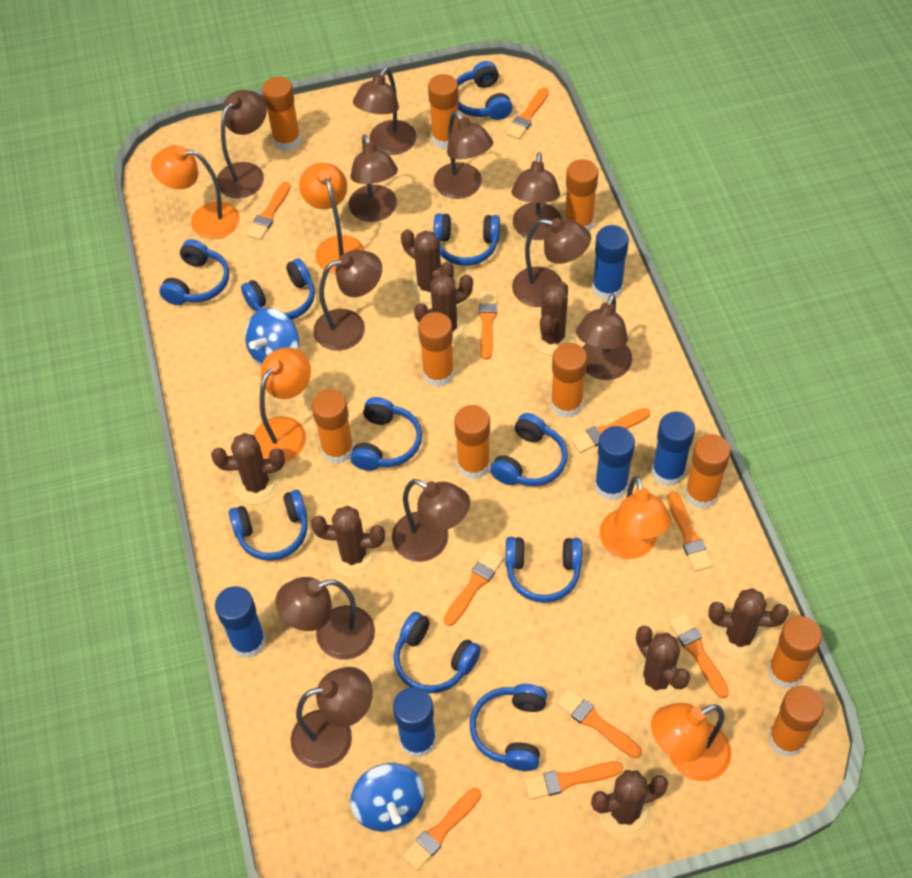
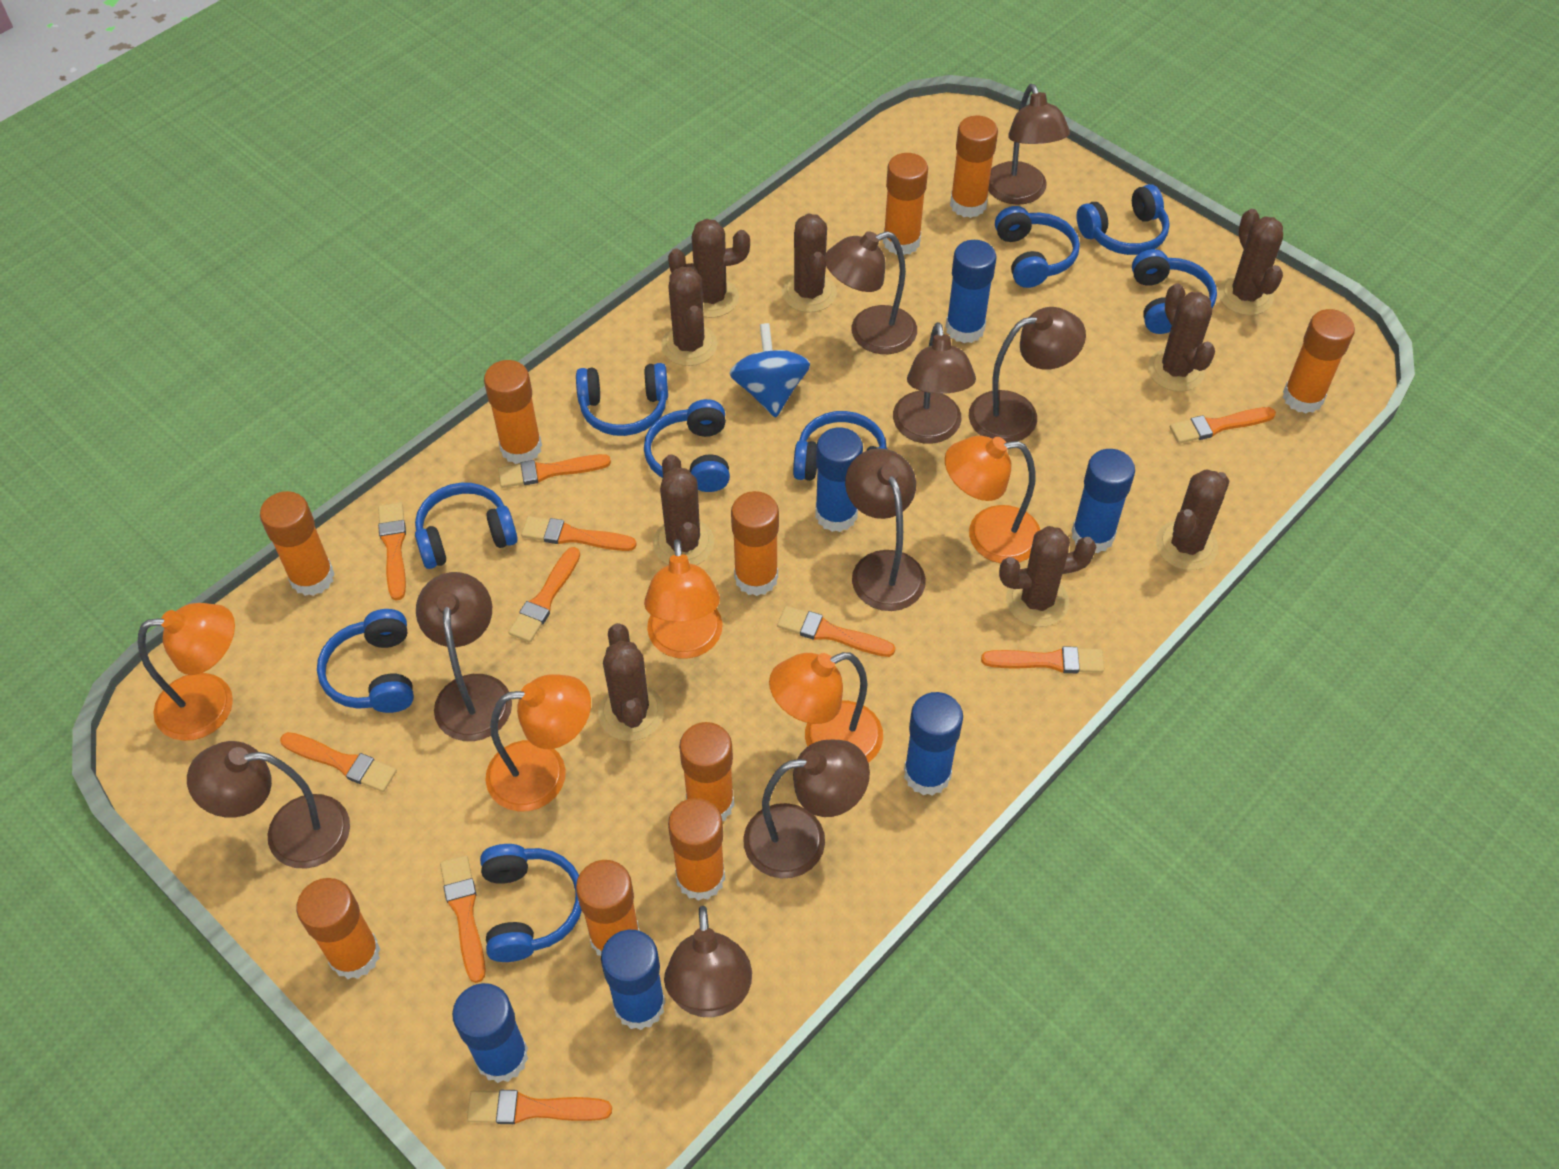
blue glue stick: [215,586,266,658] [393,687,436,758] [592,225,629,300] [595,426,635,500] [652,412,695,486] = 5 -> [452,983,528,1083] [601,930,666,1030] [815,427,863,532] [904,692,963,796] [946,240,996,343] [1072,449,1135,553] = 6
blue headphones: [159,239,229,305] [229,490,308,561] [241,258,315,320] [350,397,422,471] [393,612,481,693] [434,213,500,266] [456,61,513,120] [470,684,547,771] [490,413,567,486] [506,537,582,603] = 10 -> [317,609,414,713] [415,483,518,569] [480,844,582,962] [576,363,668,436] [644,399,730,492] [793,411,888,481] [995,206,1080,288] [1076,184,1170,255] [1132,249,1217,334] = 9
blue spinning top: [245,308,299,366] [350,763,425,832] = 2 -> [729,323,810,418] = 1
brown cactus: [211,433,285,505] [311,506,385,577] [401,229,454,303] [414,274,473,345] [531,282,575,356] [591,770,668,839] [631,626,690,704] [708,588,789,660] = 8 -> [598,623,664,741] [653,454,714,565] [661,267,718,366] [668,219,750,318] [782,213,837,312] [999,526,1096,627] [1148,283,1215,391] [1156,469,1229,570] [1218,209,1283,315] = 9
brown lamp: [217,90,267,198] [275,577,375,660] [291,667,373,769] [313,250,382,351] [348,134,398,222] [353,67,416,155] [392,479,470,562] [434,111,493,199] [512,152,562,240] [512,218,591,307] [576,294,632,380] = 11 -> [187,741,350,869] [416,572,512,741] [664,906,752,1017] [743,740,870,878] [824,231,917,354] [845,448,926,611] [893,322,976,444] [969,307,1086,442] [988,84,1070,205] = 9

